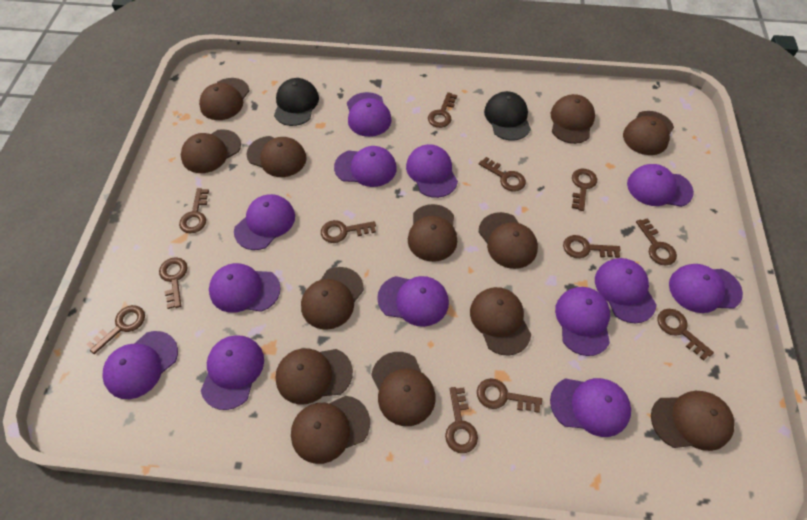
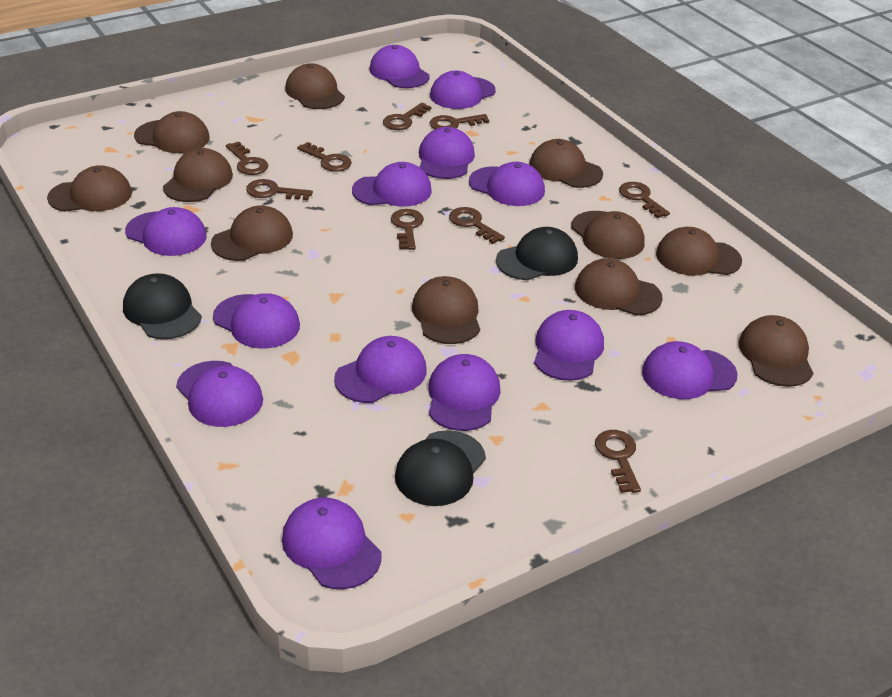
black cap: [274,78,319,126] [484,91,531,141] = 2 -> [123,273,202,339] [395,430,486,506] [496,227,578,280] = 3
brown cap: [181,129,241,173] [199,78,250,120] [247,136,307,177] [275,348,353,404] [291,396,370,464] [301,267,364,330] [371,352,436,426] [408,204,457,262] [470,287,531,356] [479,212,538,269] [551,94,595,144] [623,111,674,155] [651,391,735,451] = 13 -> [47,165,132,212] [134,111,210,153] [163,148,233,202] [211,205,293,261] [285,63,345,109] [412,276,480,344] [529,139,603,188] [571,211,644,259] [575,259,663,316] [656,227,742,275] [738,315,813,387] = 11
brown key: [86,305,145,354] [159,257,187,309] [179,188,209,233] [321,220,376,243] [428,92,457,128] [445,387,478,453] [477,378,542,413] [479,157,526,192] [563,235,621,258] [572,169,597,211] [636,218,677,266] [657,309,714,361] = 12 -> [226,141,269,175] [246,179,313,201] [297,142,352,172] [383,102,431,130] [391,209,424,250] [430,114,489,129] [449,207,505,244] [595,430,641,493] [619,182,670,218] = 9

